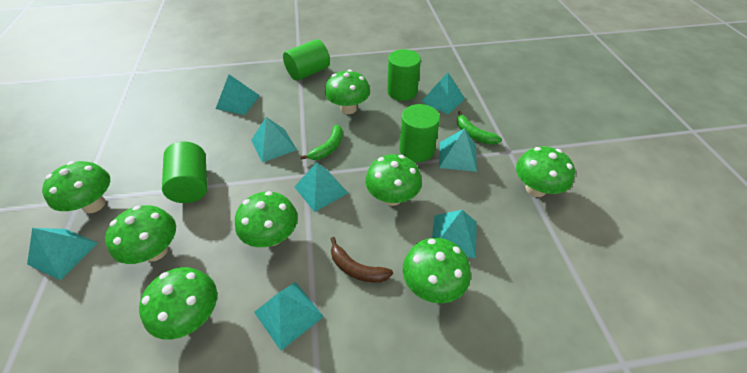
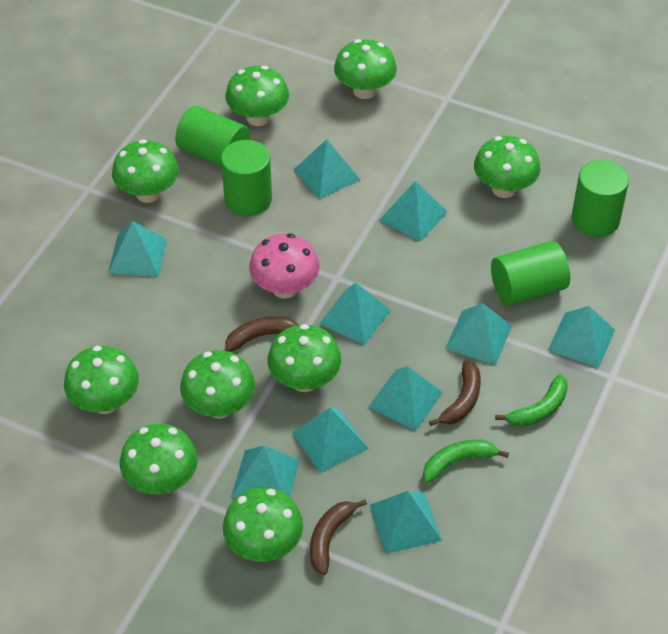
brown banana: [331,237,393,283] = 1 -> [225,317,298,352] [310,500,367,575] [429,360,481,426] = 3
green mushroom: [42,161,110,213] [105,205,176,264] [139,267,217,340] [235,191,298,247] [325,70,370,114] [365,154,422,206] [403,238,471,303] [516,146,575,197] = 8 -> [64,346,139,414] [112,139,179,203] [120,423,198,494] [180,350,255,418] [223,487,303,562] [225,66,289,126] [267,324,341,392] [334,39,397,99] [474,136,540,198] = 9
pink mushroom: none = 0 -> [249,233,320,299] = 1
turquoise pyramid: [27,228,98,280] [216,74,260,115] [251,117,297,163] [254,282,324,351] [294,162,348,212] [421,73,465,114] [432,210,477,258] [439,128,477,172] = 8 -> [108,221,167,277] [231,446,300,498] [292,407,369,473] [294,139,360,199] [319,282,391,345] [369,366,443,431] [370,491,442,554] [379,181,447,242] [445,303,512,365] [548,306,615,368] = 10

